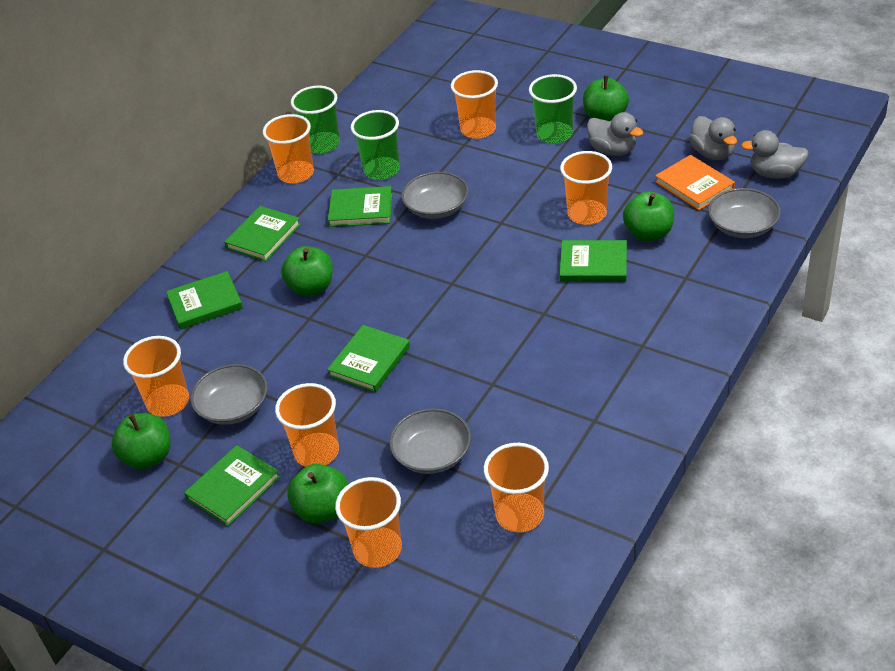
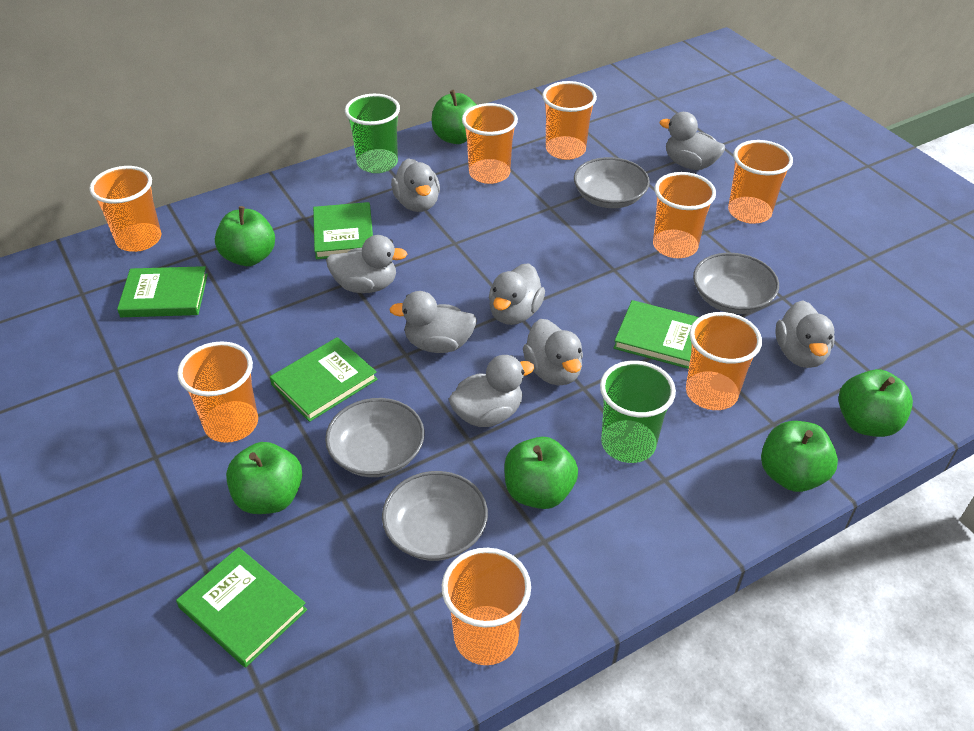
green apple: [112,413,170,469] [281,246,333,296] [288,464,348,523] [583,75,629,121] [623,191,674,241] = 5 -> [215,206,275,266] [226,442,302,514] [432,90,476,144] [504,437,578,509] [761,421,838,492] [839,369,913,437] = 6
green book: [166,271,243,329] [184,445,280,526] [224,206,301,262] [327,325,410,392] [328,186,392,227] [560,240,627,282] = 6 -> [117,266,208,317] [176,547,307,668] [270,337,378,422] [313,202,373,259] [614,300,699,369] = 5
green cup: [291,86,340,154] [351,110,400,180] [529,74,577,144] = 3 -> [345,94,400,173] [600,361,676,463] = 2
grey duck: [587,112,643,156] [689,116,737,160] [741,130,809,179] = 3 -> [326,235,407,293] [389,291,477,353] [391,158,440,212] [449,355,534,427] [489,263,545,325] [523,319,583,386] [660,112,725,170] [775,300,835,368] = 8
orange book: [655,155,735,210] = 1 -> none = 0
orange cup: [123,336,189,417] [263,114,314,184] [275,383,339,467] [335,477,402,568] [451,70,498,139] [484,443,549,532] [560,151,612,225] = 7 -> [89,166,161,252] [177,341,258,443] [442,548,531,665] [462,103,518,184] [542,81,597,160] [653,172,716,258] [686,312,762,410] [728,140,793,224] = 8

